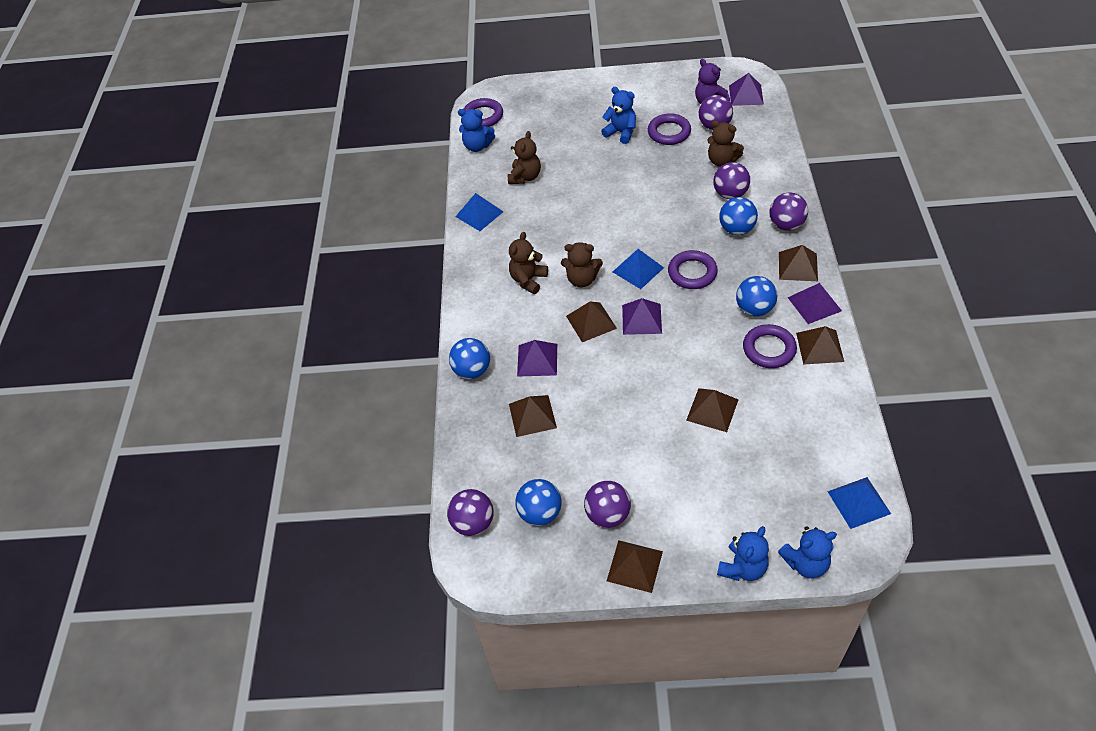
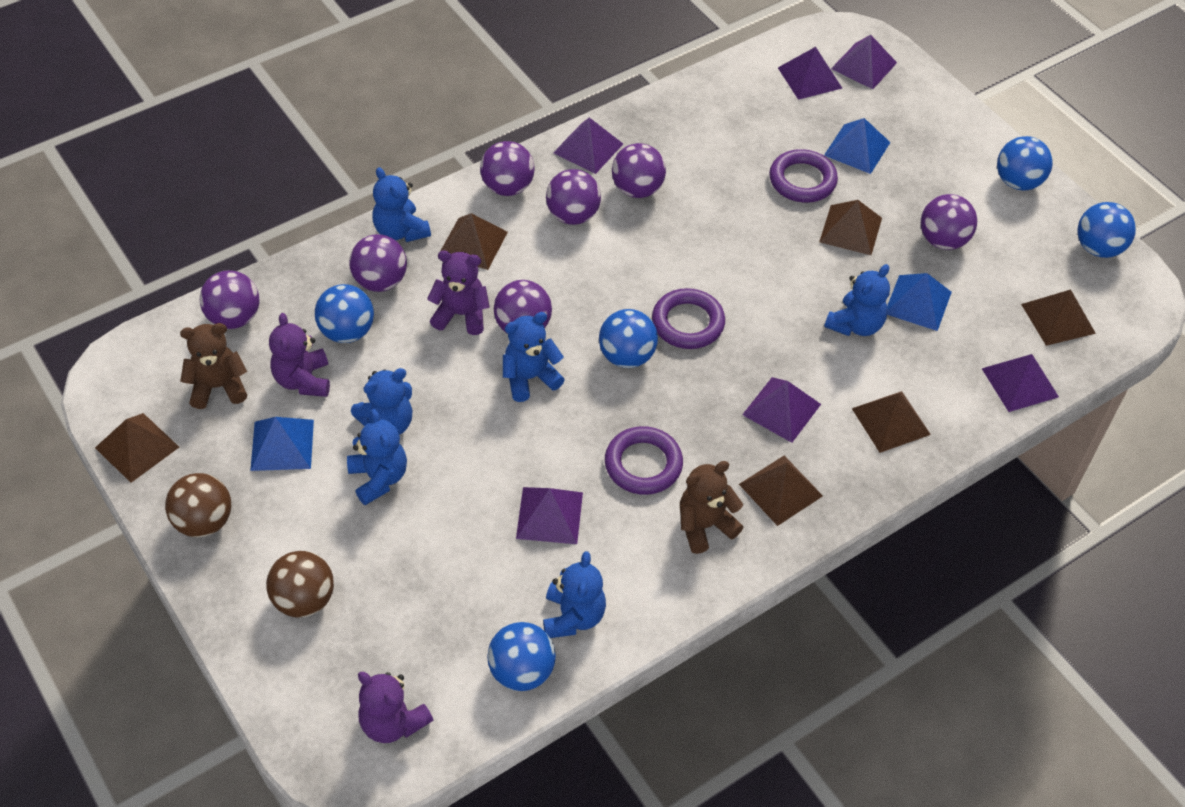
blue ball: [449,338,490,379] [515,479,562,526] [719,197,758,235] [736,276,777,316] = 4 -> [315,284,374,343] [487,622,556,691] [599,309,658,368] [997,136,1053,190] [1077,202,1136,258] = 5
blue teddy bear: [458,109,495,152] [601,87,636,144] [717,526,769,581] [778,526,837,578] = 4 -> [347,409,407,505] [351,368,412,435] [372,167,431,242] [503,312,565,402] [543,551,606,638] [824,264,890,336] = 6
brown ball: none = 0 -> [165,473,231,537] [266,551,334,618] = 2
brown teddy bear: [508,131,541,184] [509,232,548,294] [561,242,603,288] [707,120,744,167] = 4 -> [180,323,247,409] [680,461,743,554] = 2
purple ball: [447,489,493,536] [584,481,631,528] [699,95,733,130] [713,162,750,199] [769,192,808,231] = 5 -> [200,270,259,329] [349,234,407,292] [480,141,534,196] [494,280,552,334] [546,169,601,225] [612,143,666,198] [921,194,977,250] = 7
purple pyramid: [517,340,557,377] [622,298,662,335] [729,73,764,106] [787,283,842,324] = 4 -> [516,487,583,544] [553,118,623,174] [742,377,821,443] [778,47,842,100] [831,35,897,89] [981,354,1059,412] = 6
purple ring: [463,98,503,127] [648,113,691,145] [668,250,718,289] [743,324,797,368] = 4 -> [605,426,683,495] [652,288,725,349] [769,149,838,203] = 3
purple teddy bear: [695,59,730,104] = 1 -> [269,313,330,397] [358,672,433,743] [427,250,490,335] = 3

